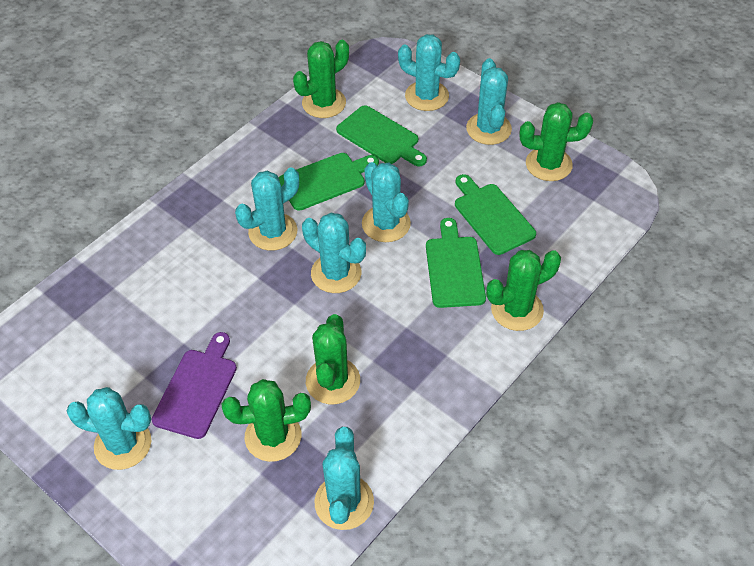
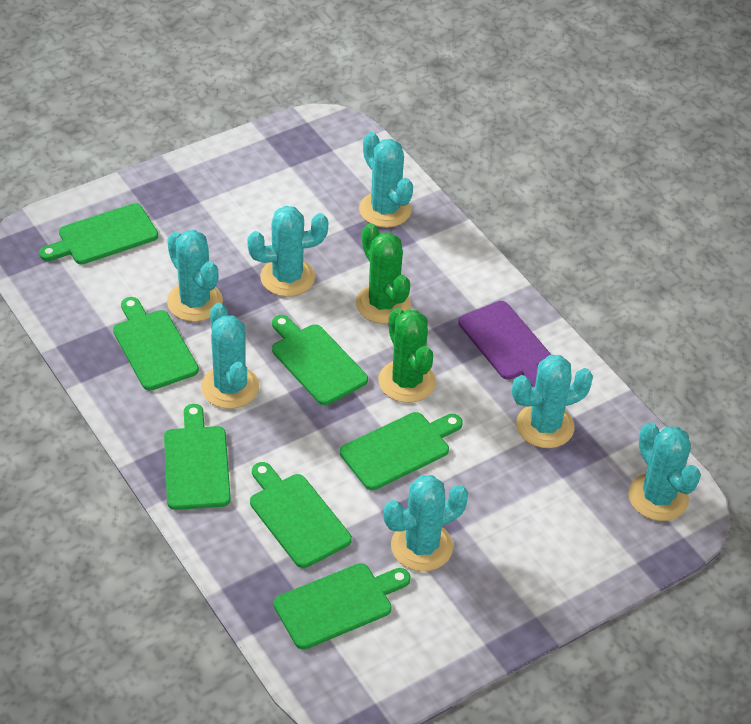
green cactus: [222,379,311,462] [293,40,349,118] [306,314,360,404] [486,250,561,331] [520,102,593,181] = 5 -> [356,223,411,324] [379,308,436,403] = 2
green cutting board: [279,153,379,211] [336,105,427,167] [426,218,486,308] [455,174,536,255] = 4 -> [39,203,158,264] [113,297,199,391] [164,404,231,510] [250,462,352,568] [272,315,368,405] [273,563,411,650] [340,412,463,490] = 7

